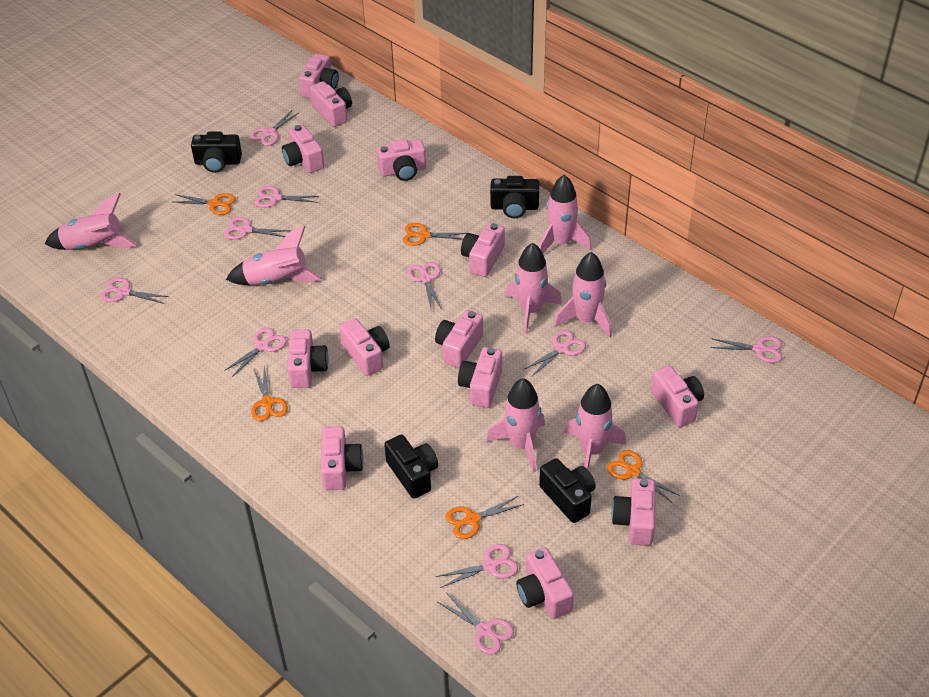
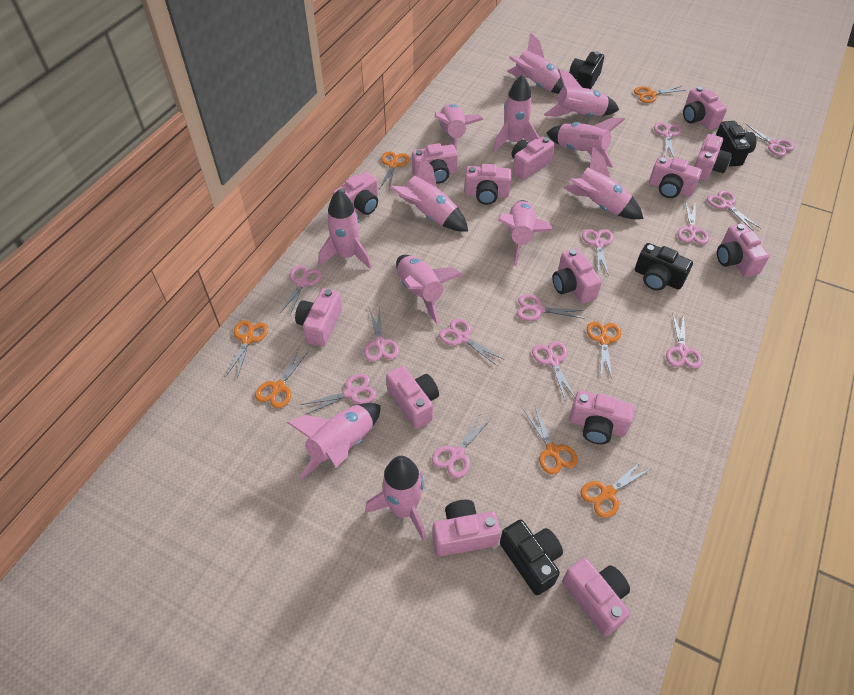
orange scissors: [173,193,236,215] [251,366,288,421] [403,223,467,246] [446,496,524,539] [607,450,680,503] = 5 -> [226,320,268,378] [255,348,309,408] [380,151,409,188] [524,407,578,475] [580,459,652,518] [587,321,621,378] [634,86,685,103] = 7
pink camera: [282,125,324,173] [287,330,329,388] [299,54,339,98] [310,81,352,127] [321,426,364,490] [339,318,390,376] [377,139,426,181] [435,310,483,368] [458,347,502,408] [461,223,505,277] [516,547,574,619] [611,478,655,546] [651,366,704,427] = 13 -> [295,288,342,347] [333,172,378,215] [386,366,439,429] [412,143,458,184] [432,500,501,557] [464,164,511,205] [512,136,555,180] [552,248,602,304] [562,558,630,636] [569,390,635,444] [649,157,702,198] [683,86,727,130] [694,134,732,181] [717,224,769,277] = 14
pink rocket: [44,193,137,250] [226,226,322,285] [486,378,545,473] [505,243,562,335] [539,175,591,253] [554,252,612,338] [564,384,626,469] = 7 -> [287,403,381,480] [318,190,372,269] [365,456,426,542] [390,156,468,232] [396,255,463,324] [435,104,483,149] [493,75,539,152] [498,200,553,266] [507,32,564,94] [544,69,619,117] [546,118,625,168] [563,147,643,219] = 12
pink scissors: [100,277,169,304] [224,217,290,240] [224,327,287,377] [250,109,300,146] [255,186,319,208] [407,262,442,309] [436,544,518,588] [438,592,514,655] [523,330,586,377] [710,336,782,363] = 10 -> [279,265,322,317] [301,374,376,415] [364,305,399,362] [432,413,491,478] [439,319,503,366] [517,294,585,321] [532,341,575,402] [582,229,613,276] [654,122,682,158] [666,312,702,369] [677,201,709,244] [707,190,761,231] [744,123,795,156] = 13

